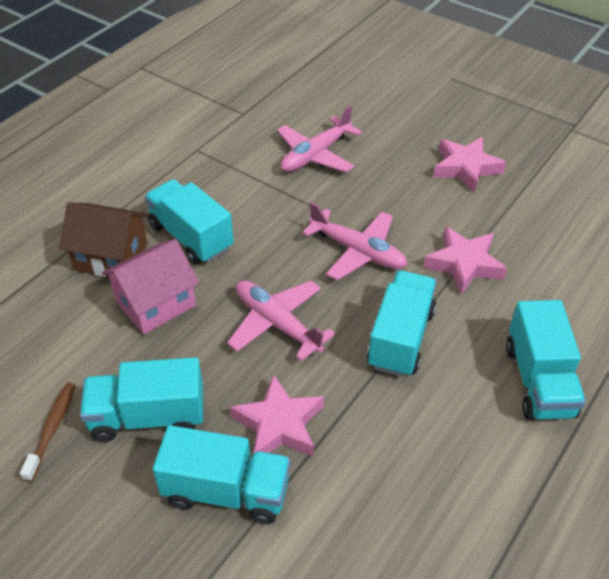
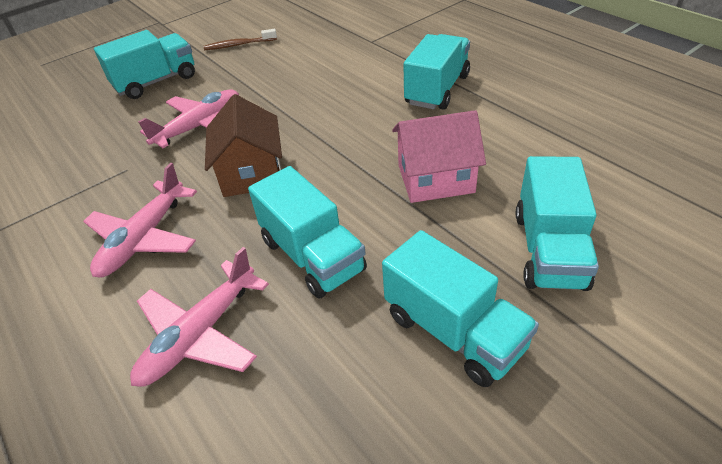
pink star: [230,374,324,457] [423,226,507,295] [433,137,506,193] = 3 -> none = 0

